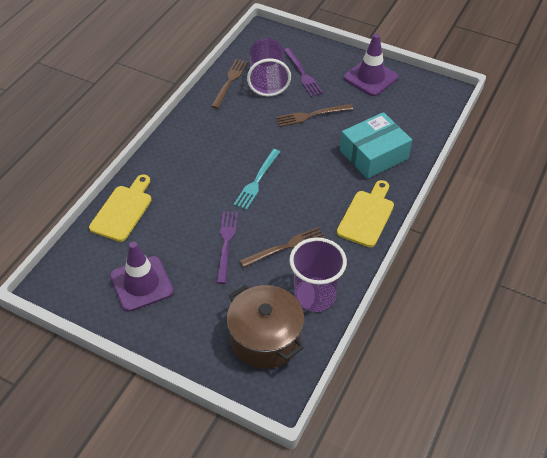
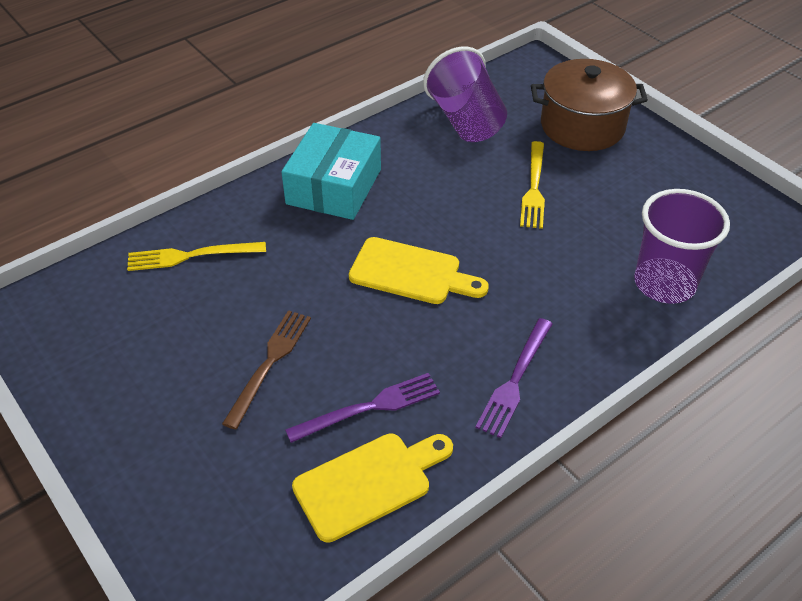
brown fork: [211,59,248,109] [239,227,325,268] [276,104,353,127] = 3 -> [222,310,311,430] = 1
purple traffic cone: [110,242,174,312] [344,34,398,96] = 2 -> none = 0
turquoise fork: [233,149,280,210] = 1 -> none = 0
yellow fork: none = 0 -> [127,242,266,271] [520,141,545,229] = 2

